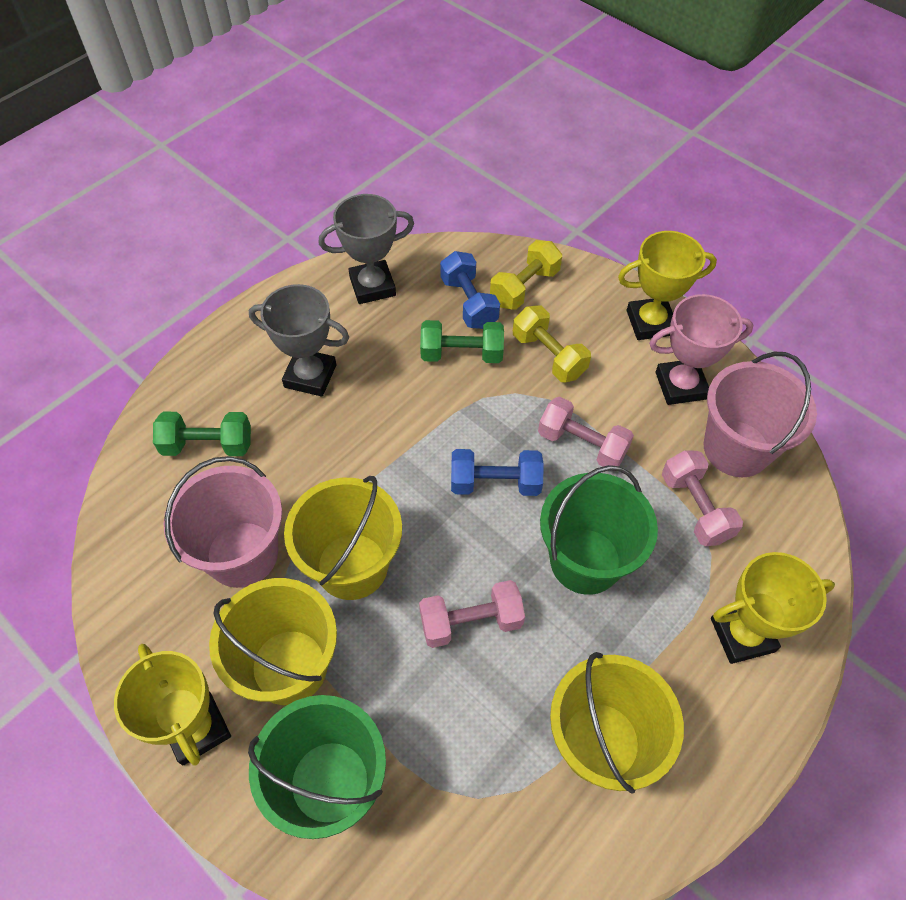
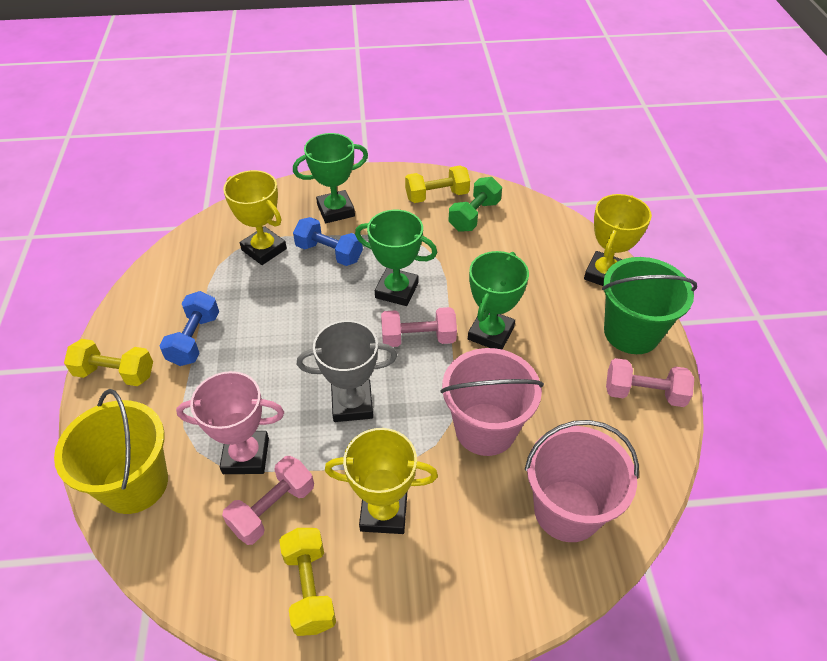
green bucket: [248,695,386,839] [540,465,658,595] = 2 -> [602,257,697,354] = 1
green dumbbell: [153,412,251,456] [420,320,504,363] = 2 -> [448,177,502,232] = 1
green trophy: none = 0 -> [293,133,368,223] [355,210,437,306] [468,251,529,349] = 3
grey trophy: [249,284,349,397] [319,194,414,304] = 2 -> [297,320,397,422] = 1
yellow bucket: [209,578,337,705] [284,476,402,600] [550,652,684,794] = 3 -> [54,389,168,514] = 1
yellow dumbbell: [490,240,562,310] [513,305,591,382] = 2 -> [64,339,153,386] [279,528,336,636] [405,166,470,203] = 3

